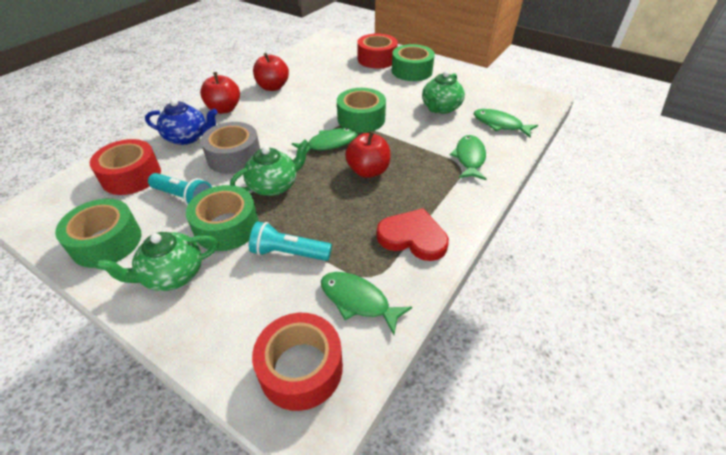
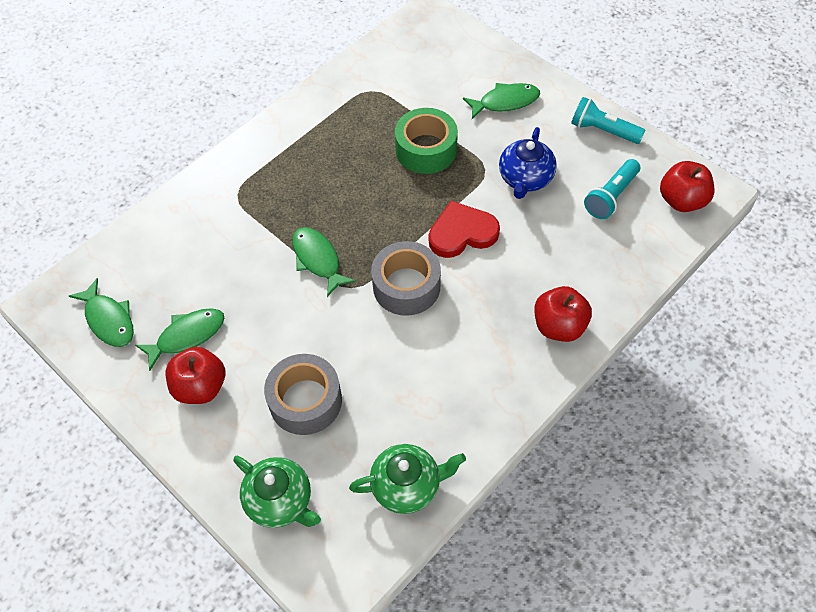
green tape: [55,199,141,268] [186,185,259,251] [337,88,386,133] [392,44,435,81] = 4 -> [395,108,458,174] = 1
green teapot: [96,232,218,291] [230,140,309,196] [422,71,465,114] = 3 -> [233,456,321,528] [349,444,466,514] = 2
grey tape: [201,122,260,174] = 1 -> [264,354,342,435] [371,241,441,316] = 2
red tape: [90,139,161,195] [252,313,343,411] [357,34,398,69] = 3 -> none = 0

